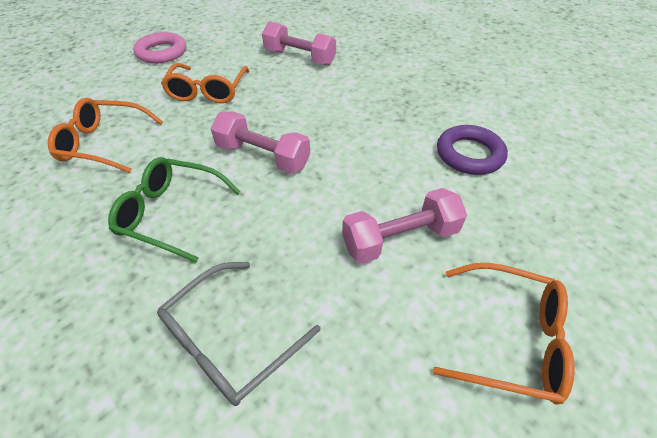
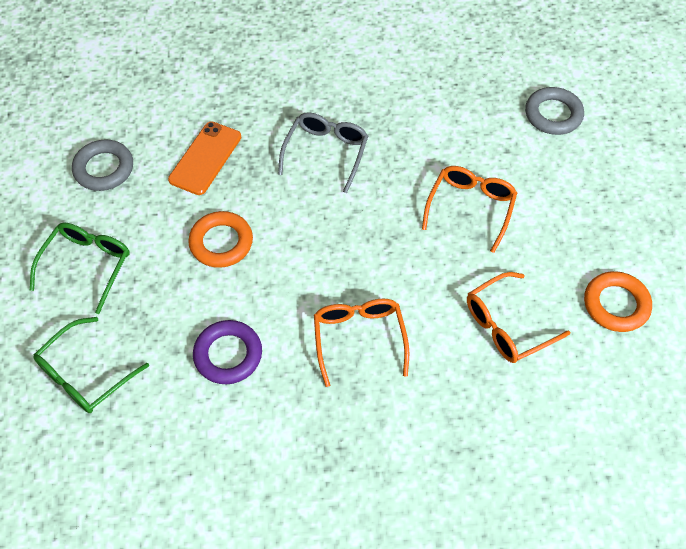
green glasses: [108,157,241,263] = 1 -> [30,223,130,314] [33,317,149,413] = 2
grey ring: none = 0 -> [72,140,133,191] [525,87,584,135] = 2
orange phone: none = 0 -> [168,121,242,195] = 1
orange ring: none = 0 -> [188,211,253,268] [584,271,652,332] = 2
pink dumbbell: [211,111,310,174] [262,21,336,66] [342,188,467,264] = 3 -> none = 0
pink ring: [133,32,186,64] = 1 -> none = 0

